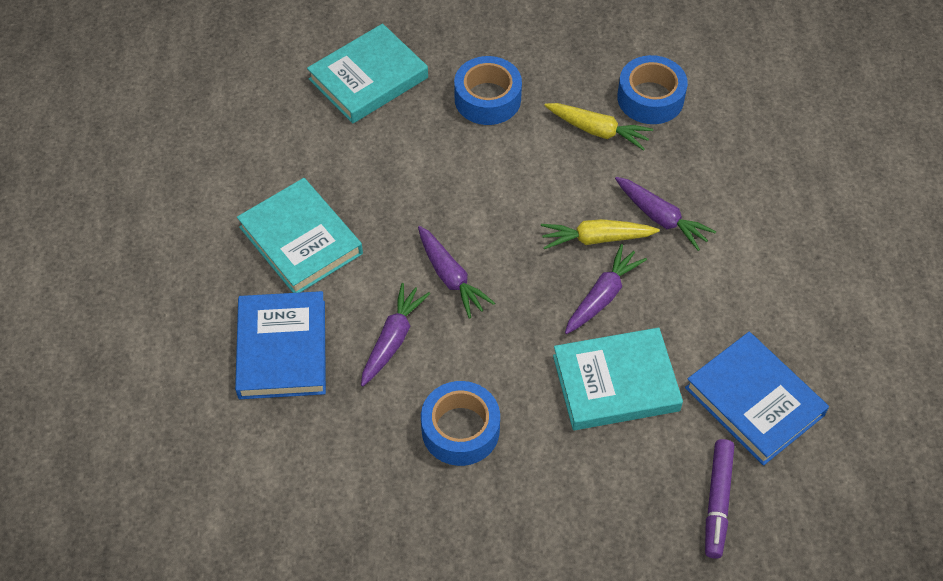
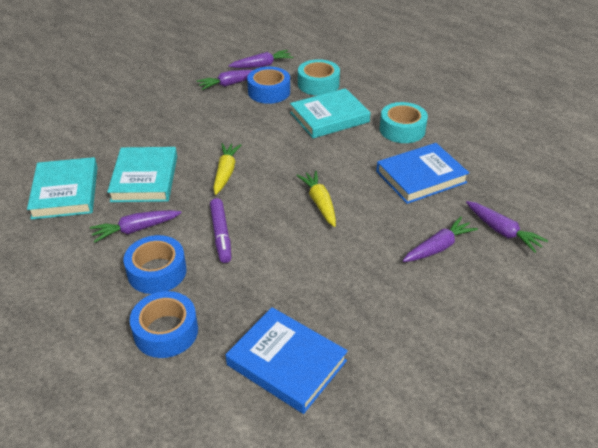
purple carrot: [361,283,430,386] [418,226,495,319] [565,244,647,334] [615,177,716,251] = 4 -> [90,210,181,243] [197,70,253,90] [228,50,293,68] [403,217,478,262] [466,201,548,253] = 5
turquoise tape: none = 0 -> [298,59,340,96] [380,102,428,143] = 2

